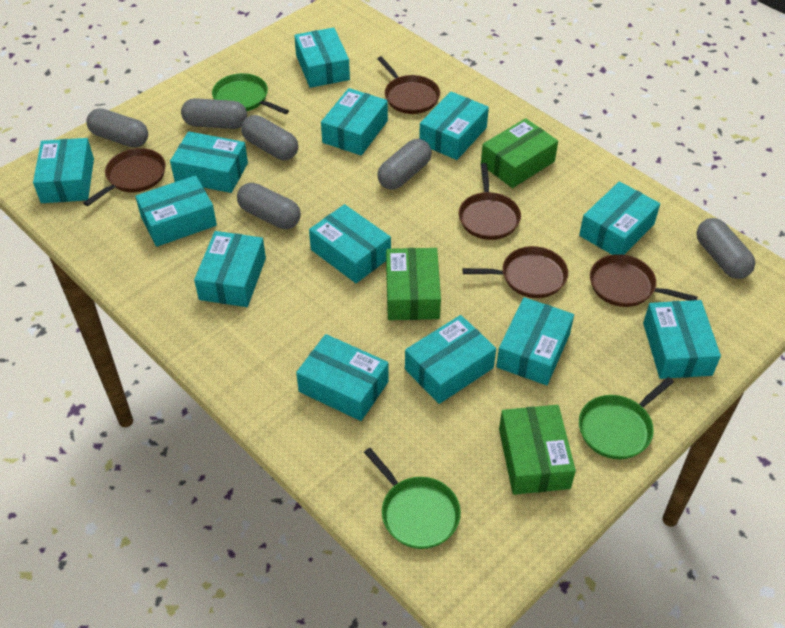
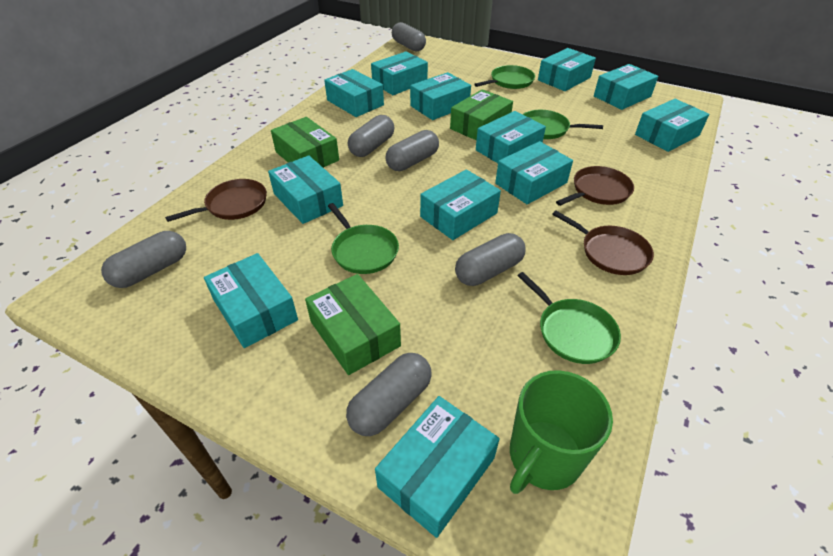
brown pan: [83,148,166,206] [377,56,440,114] [459,163,521,240] [462,246,568,298] [590,254,697,307] = 5 -> [165,179,267,222] [552,210,654,275] [556,166,634,206] = 3
green mug: none = 0 -> [510,370,613,494] = 1
green pan: [212,73,289,114] [364,448,461,549] [579,377,674,459] = 3 -> [328,203,399,274] [474,65,535,89] [517,272,621,364] [523,110,603,139] = 4
turquoise box: [33,138,94,203] [135,175,217,247] [170,131,248,193] [194,231,266,307] [294,27,350,88] [296,334,389,421] [309,204,391,283] [321,88,388,156] [405,315,496,404] [419,92,489,160] [496,297,574,385] [579,181,660,255] [643,300,721,379] = 13 -> [204,253,298,348] [268,155,343,224] [324,69,384,117] [371,51,428,95] [375,396,500,538] [410,72,471,120] [420,169,501,240] [476,111,546,163] [495,141,573,205] [538,48,596,91] [594,64,658,110] [635,99,709,152] = 12

